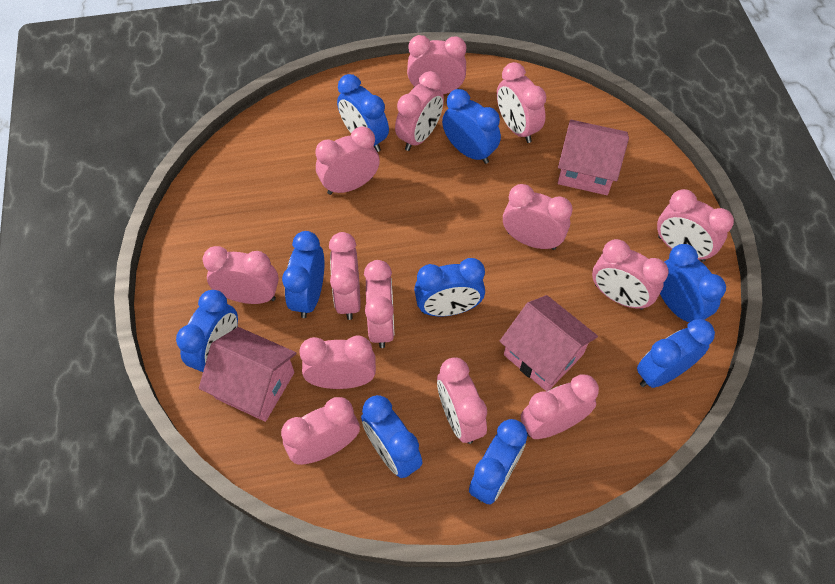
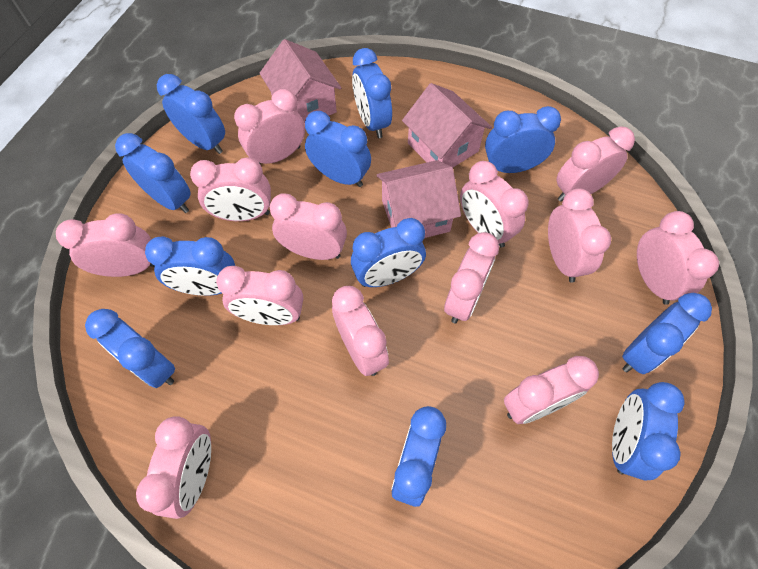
blue clock: [176,290,238,372] [282,231,325,318] [337,74,389,152] [361,395,422,478] [414,258,485,316] [442,89,501,164] [469,419,528,505] [637,319,715,388] [660,244,726,322] = 9 -> [85,309,175,388] [115,133,191,213] [145,236,235,296] [157,74,225,154] [305,111,371,187] [351,218,426,287] [352,48,392,138] [392,406,446,507] [485,106,561,173] [612,382,684,481] [622,293,712,374] = 11
pink clock: [202,246,279,304] [281,397,360,465] [299,336,376,389] [315,126,380,195] [329,232,361,320] [364,260,394,348] [395,71,444,151] [407,35,466,94] [437,357,487,444] [497,62,546,143] [503,184,573,250] [521,374,599,439] [592,239,668,310] [657,189,734,262] = 14 -> [56,213,155,277] [136,416,211,519] [190,158,271,221] [216,266,303,325] [234,89,305,164] [270,193,347,260] [332,286,389,376] [444,232,499,323] [460,161,528,248] [504,356,599,424] [548,188,611,283] [556,126,635,202] [637,211,719,305] = 13

